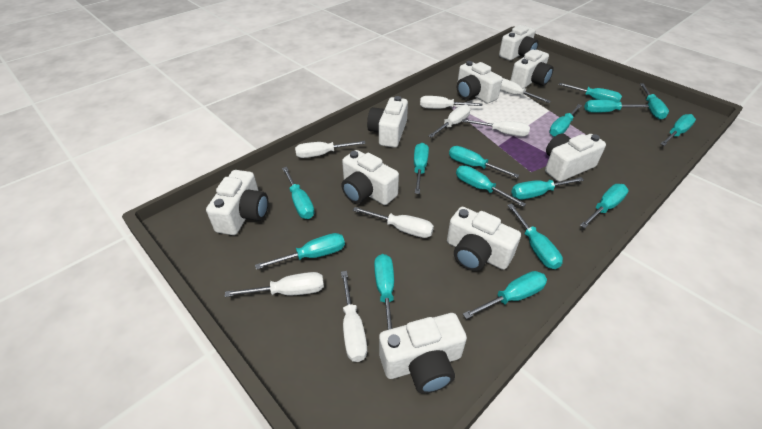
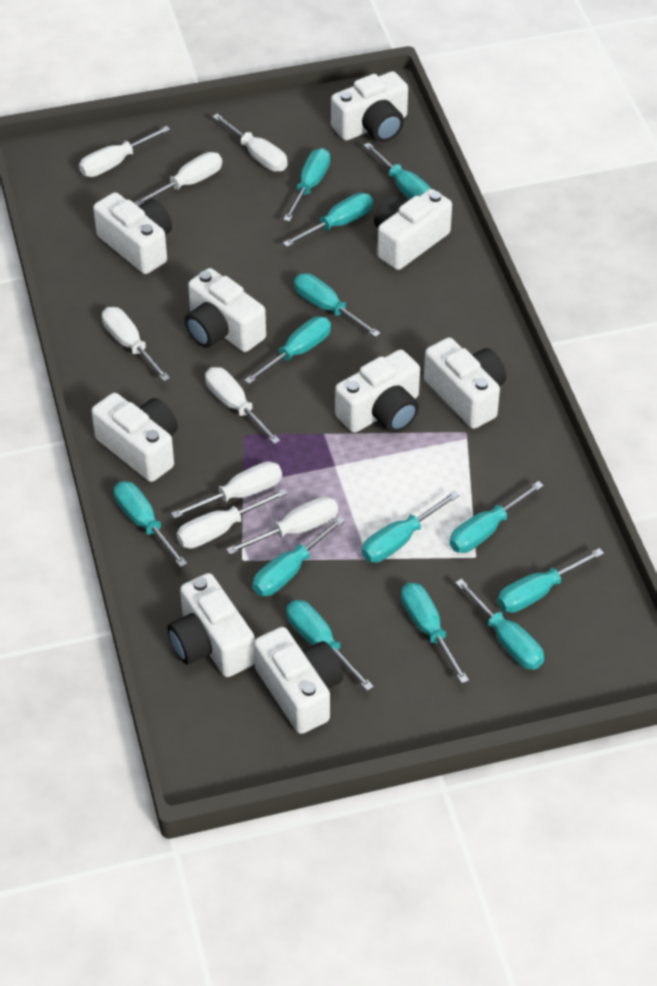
turquoise screwdriver: [255,233,345,270] [282,167,314,219] [374,254,394,330] [414,143,429,194] [449,146,519,178] [456,165,526,207] [463,271,547,319] [507,204,563,269] [511,177,584,199] [549,104,582,137] [559,83,622,103] [580,184,629,228] [584,100,649,113] [640,83,669,119] [660,114,696,146] = 15 -> [114,481,187,567] [244,316,331,384] [252,516,345,596] [283,148,330,222] [283,193,373,247] [286,600,374,691] [294,273,381,337] [362,491,459,563] [363,142,432,200] [401,583,469,684] [449,481,544,553] [455,579,544,670] [497,548,604,613] = 13

